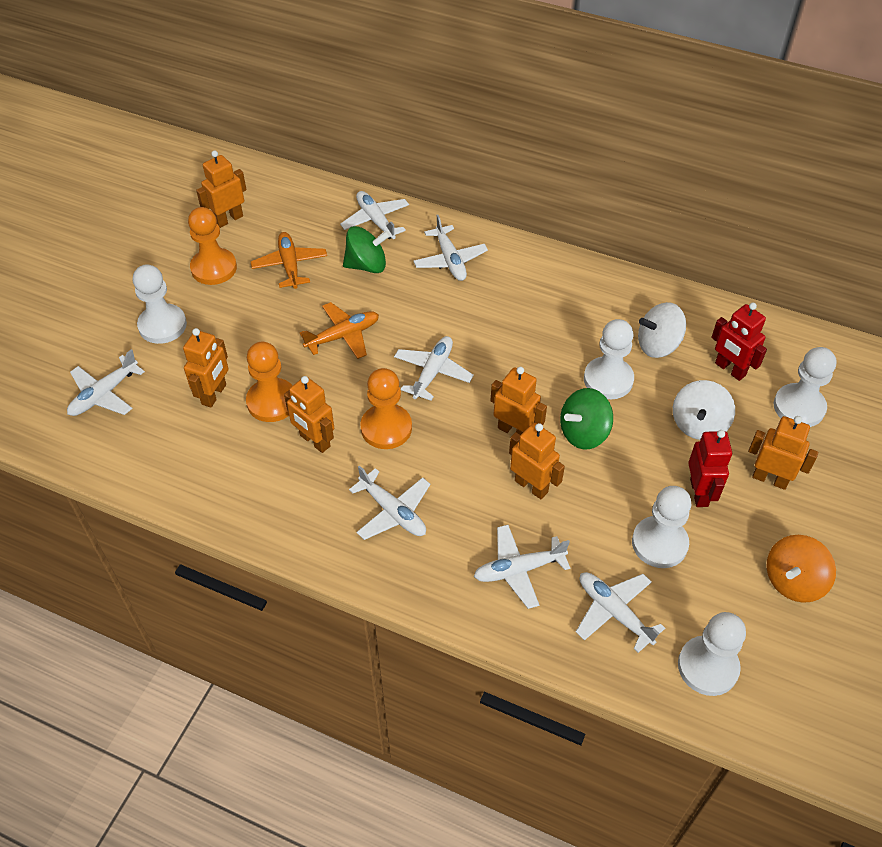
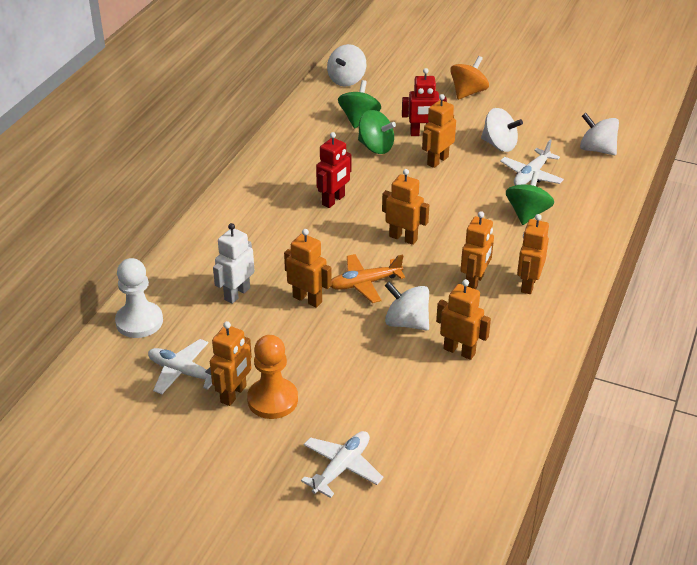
green spinning top: [343,226,391,273] [560,388,613,449] = 2 -> [338,80,381,129] [358,110,396,154] [506,171,554,225] = 3
orange pawn: [188,207,237,285] [246,342,293,422] [360,368,412,449] = 3 -> [247,335,298,419] = 1
orange plane: [251,232,327,289] [300,302,379,359] = 2 -> [331,254,405,303] = 1
orange robot: [183,328,229,407] [196,150,246,228] [284,376,334,453] [491,367,547,435] [509,423,565,499] [748,416,818,490] = 6 -> [210,321,252,406] [284,229,332,308] [382,169,429,245] [422,94,456,168] [436,279,491,360] [461,211,494,289] [517,214,549,294] = 7
white pawn: [133,264,187,344] [584,319,634,399] [632,486,691,568] [678,612,746,696] [774,347,836,427] = 5 -> [115,258,163,338] = 1
white plane: [67,349,145,416] [340,191,409,239] [349,465,431,540] [394,336,474,401] [413,215,488,281] [474,525,570,609] [576,572,665,653] = 7 -> [148,339,212,395] [301,431,383,498] [500,139,564,185] = 3
white robot: none = 0 -> [213,223,254,304] = 1
white spinning top: [638,302,686,358] [673,380,735,440] = 2 -> [327,44,366,87] [385,281,429,330] [481,108,523,152] [580,113,619,155] = 4

